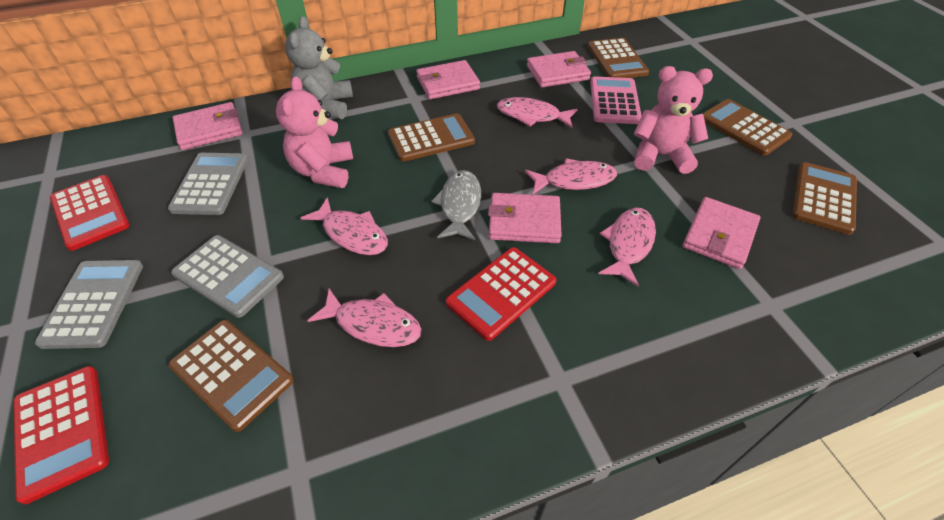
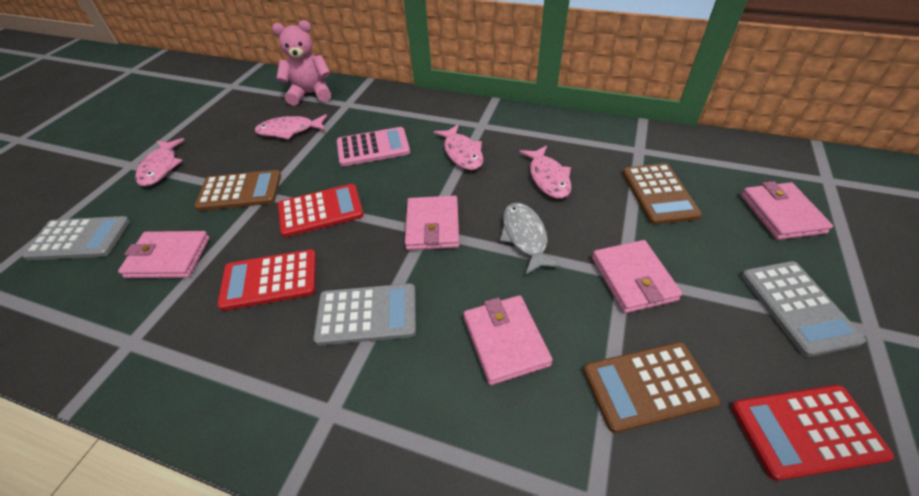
brown calculator: [168,320,294,432] [388,113,475,162] [588,38,649,78] [702,99,792,156] [792,162,857,235] = 5 -> [194,170,281,211] [583,342,720,433] [622,163,702,225] = 3
grey teddy bear: [285,16,353,119] = 1 -> none = 0
pink fish: [301,197,388,255] [307,289,422,347] [497,97,578,128] [525,158,617,194] [598,207,656,286] = 5 -> [135,138,185,186] [255,114,327,140] [433,124,483,170] [519,145,571,199] = 4
pink teddy bear: [276,76,353,188] [634,66,713,174] = 2 -> [272,20,331,106] = 1

